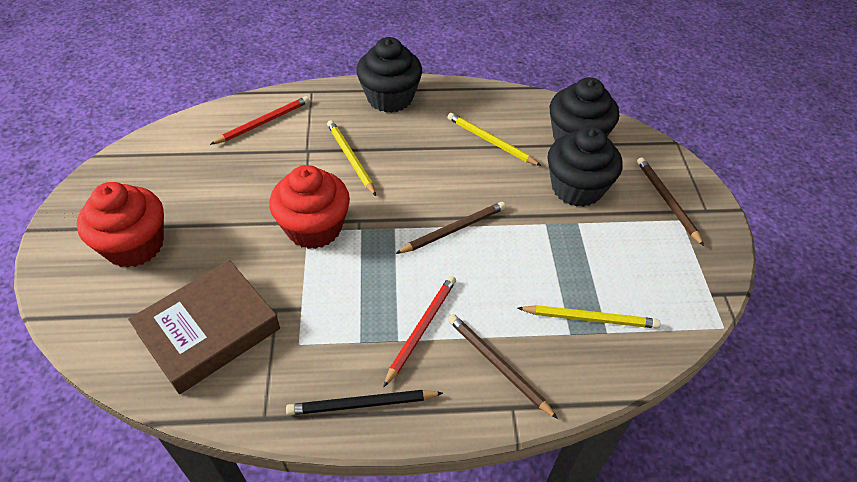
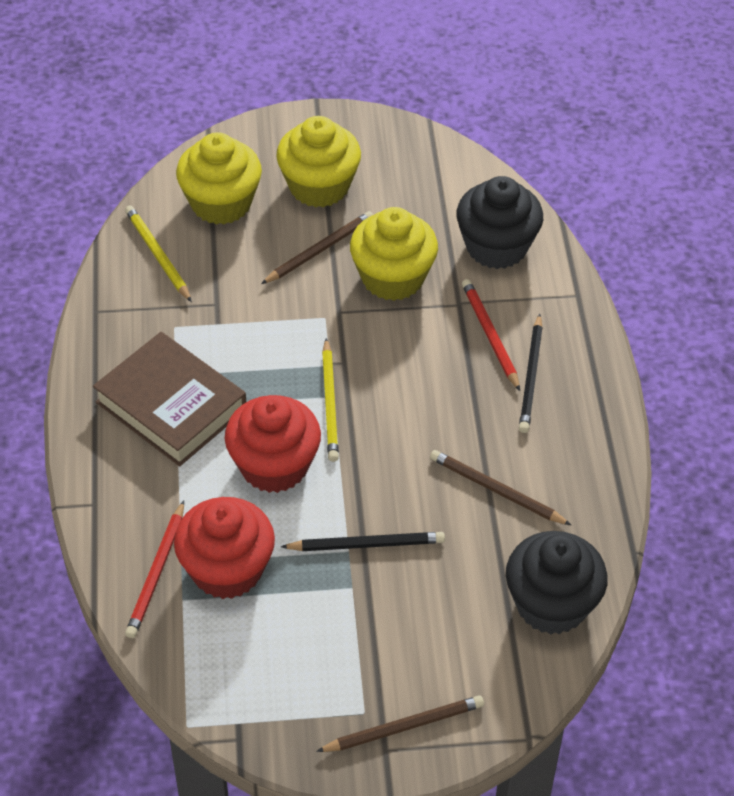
black cupcake: [356,37,422,113] [548,126,622,207] [550,77,619,141] = 3 -> [457,176,543,269] [506,531,608,635] = 2
black pencil: [286,390,443,415] = 1 -> [281,532,445,551] [519,314,543,433] = 2
yellow cupcake: none = 0 -> [176,132,262,225] [276,116,361,207] [350,207,438,301] = 3
yellow pencil: [327,120,376,196] [447,113,541,166] [518,305,660,328] = 3 -> [125,205,192,302] [322,338,339,462] = 2

